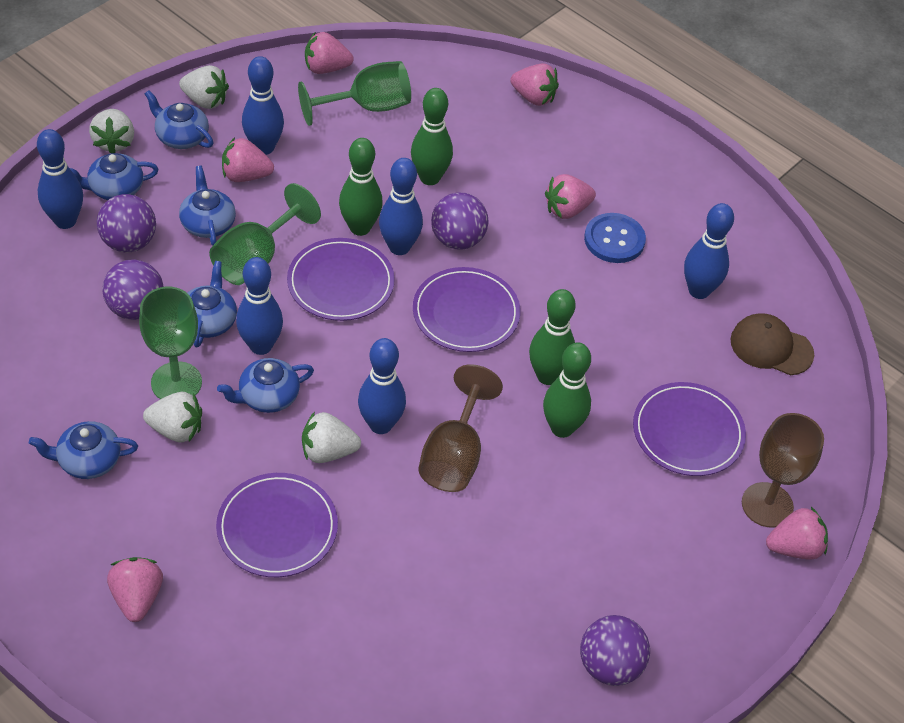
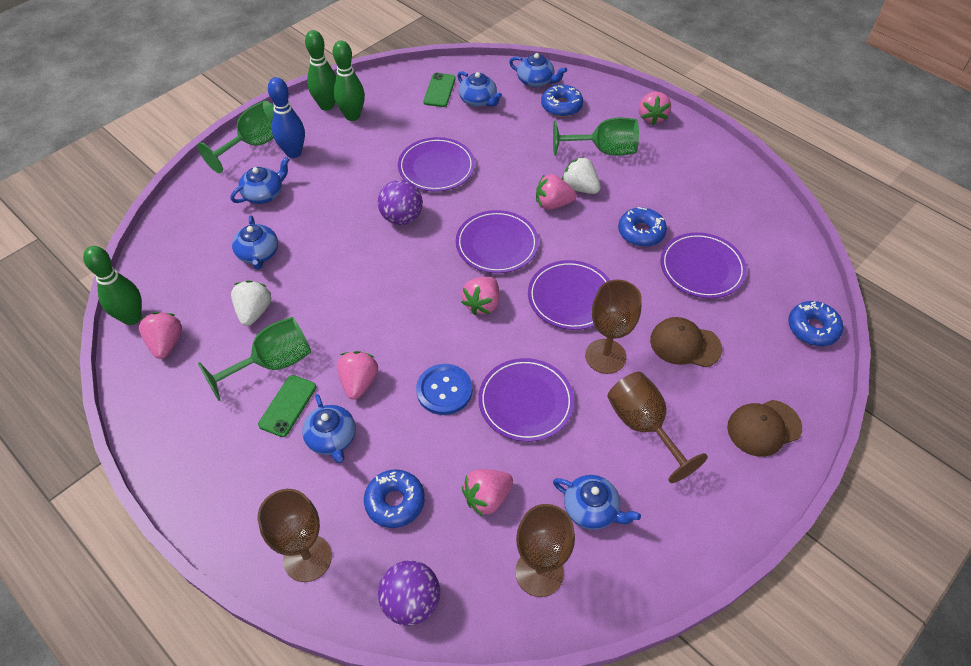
blue bowling pin: [37,129,83,229] [236,257,283,355] [242,56,284,155] [358,338,406,434] [379,158,423,255] [684,203,734,299] = 6 -> [268,77,305,158] = 1
blue donut: none = 0 -> [364,469,425,528] [541,84,583,117] [618,207,667,247] [788,301,843,346] = 4
brown cap: [730,313,814,375] = 1 -> [650,317,722,367] [727,400,802,457] = 2
brown goblet: [418,364,503,492] [742,413,824,528] = 2 -> [258,489,332,582] [515,504,575,597] [585,280,642,374] [608,372,708,483] = 4
green bowling pin: [339,138,383,236] [411,88,453,185] [529,289,576,385] [543,342,591,438] = 4 -> [83,246,142,325] [305,30,336,111] [333,40,365,121] = 3
green phone: none = 0 -> [258,375,316,437] [423,73,456,107] = 2
purple ball: [97,194,156,252] [102,259,164,320] [431,192,488,250] [580,615,650,686] = 4 -> [378,180,423,225] [378,560,440,626] = 2
purple plate: [216,473,338,577] [287,238,395,321] [413,267,520,352] [633,382,746,476] = 4 -> [398,137,475,192] [456,210,539,273] [478,358,574,442] [528,260,610,330] [660,232,747,298] = 5
white strawberry: [89,109,134,153] [143,392,202,443] [179,65,229,109] [302,412,361,463] = 4 -> [231,280,271,326] [562,157,601,194] = 2

